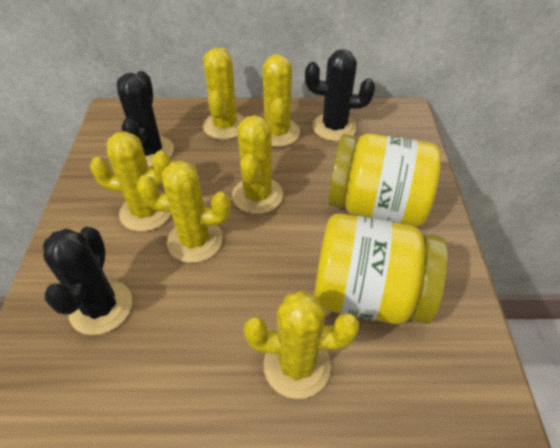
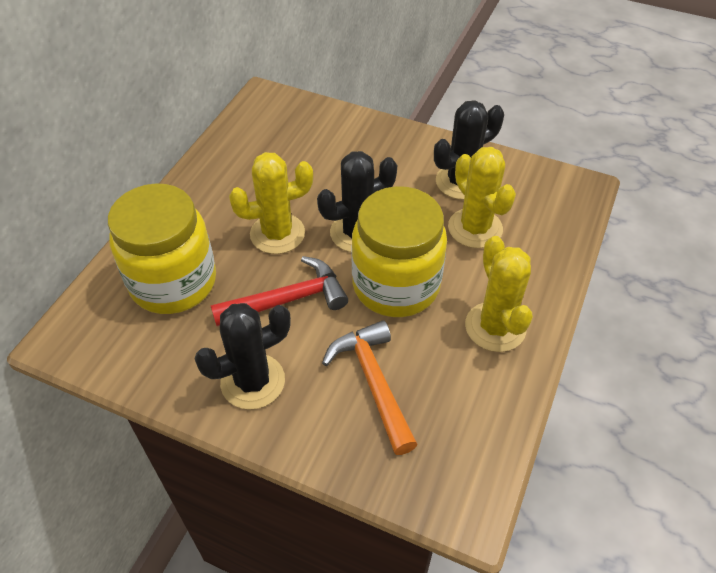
orange hammer: none = 0 -> [322,320,418,455] = 1
red hammer: none = 0 -> [210,256,348,326] = 1
yellow cactus: [90,131,171,232] [137,160,231,263] [203,48,245,140] [232,115,283,214] [244,290,359,399] [262,54,300,147] = 6 -> [229,152,313,254] [448,147,516,248] [465,236,533,352] = 3

